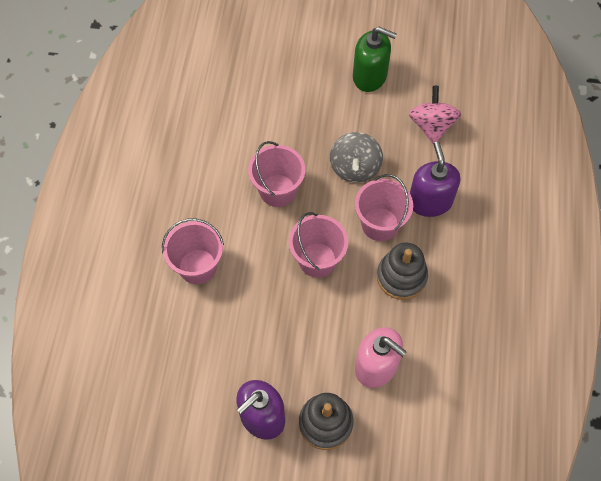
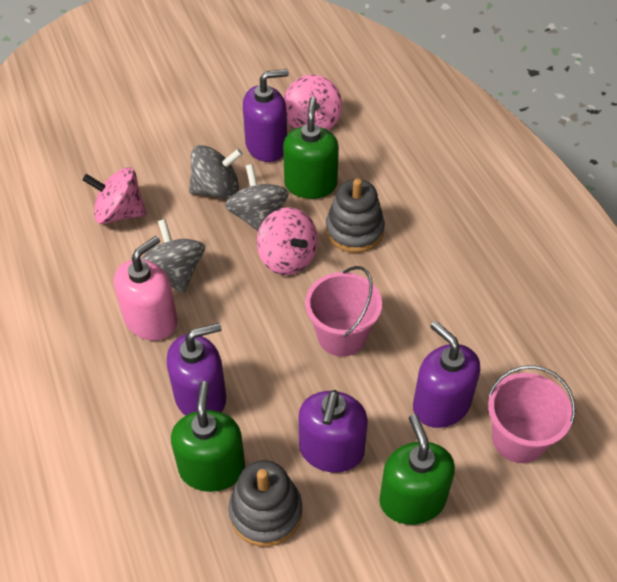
green soap dispenser: [353,27,397,92] = 1 -> [171,381,245,492] [283,97,339,199] [379,414,455,525] = 3
grey spinning top: [330,132,383,183] = 1 -> [141,219,205,294] [189,145,243,199] [225,164,289,231] = 3
pink bucket: [162,219,224,284] [248,141,305,207] [289,212,348,278] [355,174,413,241] = 4 -> [305,266,382,357] [488,365,575,463] = 2
pink spinning top: [409,86,461,144] = 1 -> [82,167,147,224] [257,207,318,275] [284,75,342,131] = 3
purple soap dispenser: [236,380,285,440] [410,142,460,217] = 2 -> [167,323,226,416] [243,69,289,162] [299,390,368,473] [413,321,480,428] = 4

